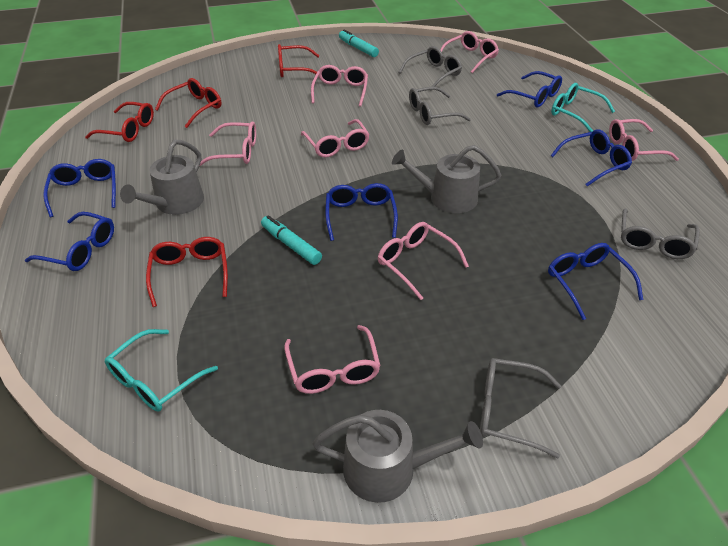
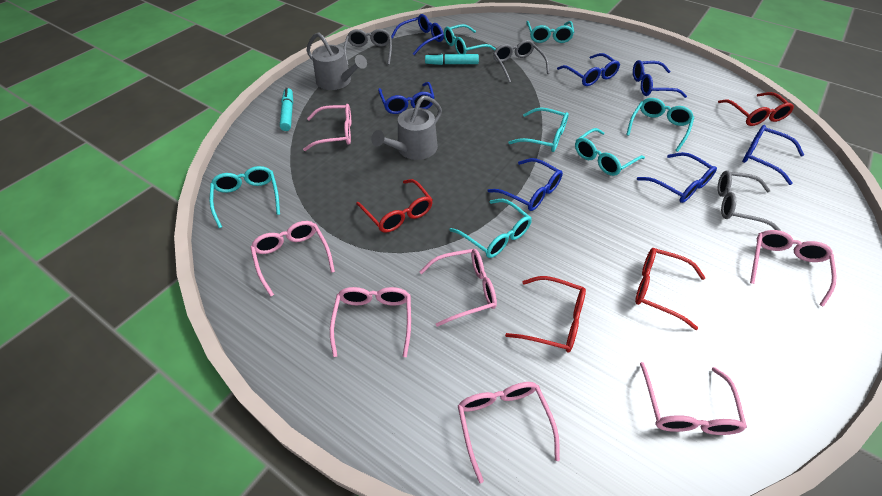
blue glasses: [25,212,114,271] [43,159,116,217] [325,183,398,241] [497,71,562,107] [548,243,643,320] [551,129,632,186] = 6 -> [378,82,435,114] [391,14,444,55] [488,158,563,211] [557,53,620,86] [633,60,687,98] [637,152,717,203] [742,125,804,185] = 7
grey glasses: [398,46,462,87] [409,87,471,125] [480,358,561,458] [621,208,700,259] = 4 -> [344,29,392,65] [493,40,549,83] [717,171,781,231] = 3
grey watering can: [120,140,204,215] [313,410,483,503] [392,145,501,213] = 3 -> [306,32,367,90] [371,96,442,160] = 2
turquoise glasses: [105,329,218,412] [551,83,615,132] = 2 -> [210,166,280,228] [444,24,496,54] [449,199,532,258] [508,107,569,152] [526,21,574,43] [575,128,645,176] [626,98,694,152] = 7

